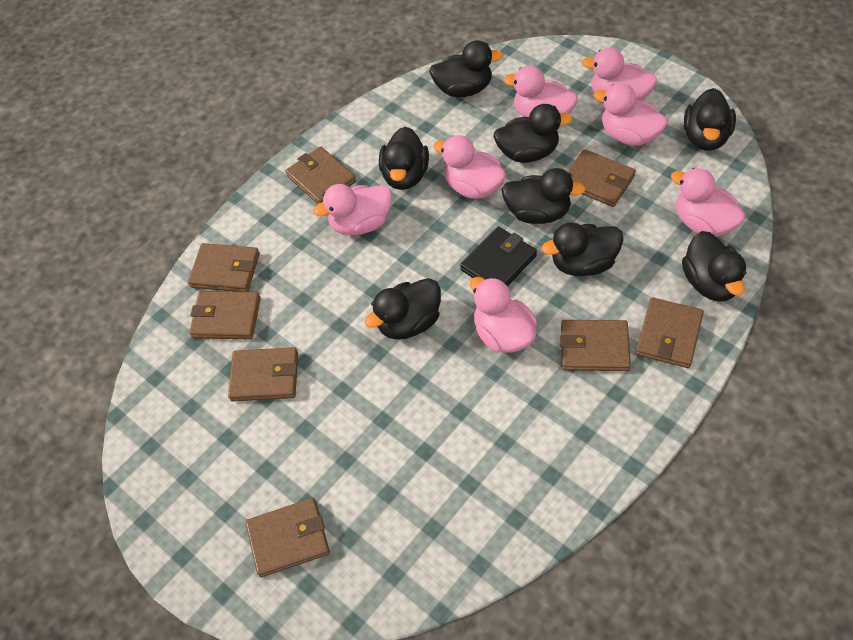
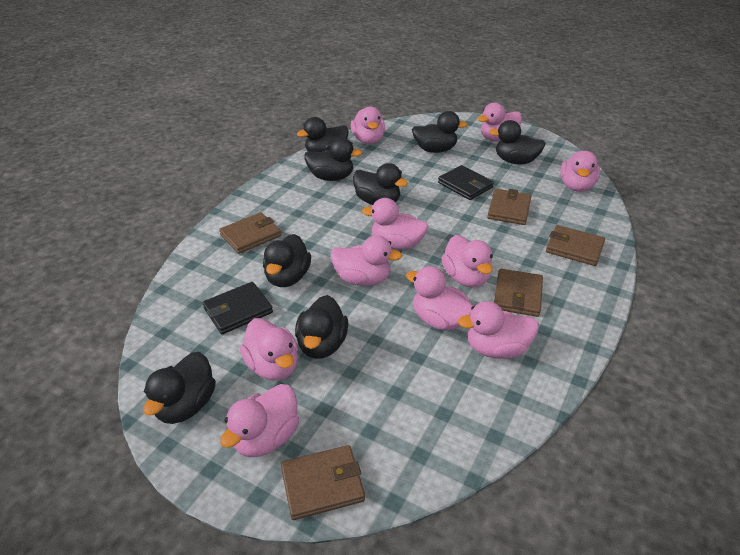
black wallet: [460,226,537,287] = 1 -> [203,282,273,334] [438,165,494,200] = 2
brown wallet: [188,243,260,292] [189,291,261,340] [228,347,298,402] [245,498,330,577] [285,146,356,204] [560,320,631,371] [568,149,636,207] [636,298,704,368] = 8 -> [219,212,281,254] [281,445,365,520] [487,189,531,225] [494,269,543,317] [546,225,605,266] = 5
pink duck: [313,184,392,235] [433,135,506,199] [470,277,537,353] [503,66,578,117] [582,48,657,100] [594,83,668,146] [671,168,746,236] = 7 -> [220,384,299,457] [240,318,298,380] [331,235,402,286] [350,106,385,144] [362,198,429,250] [406,266,474,331] [442,235,493,288] [458,301,539,359] [478,103,522,142] [560,151,600,192] = 10

